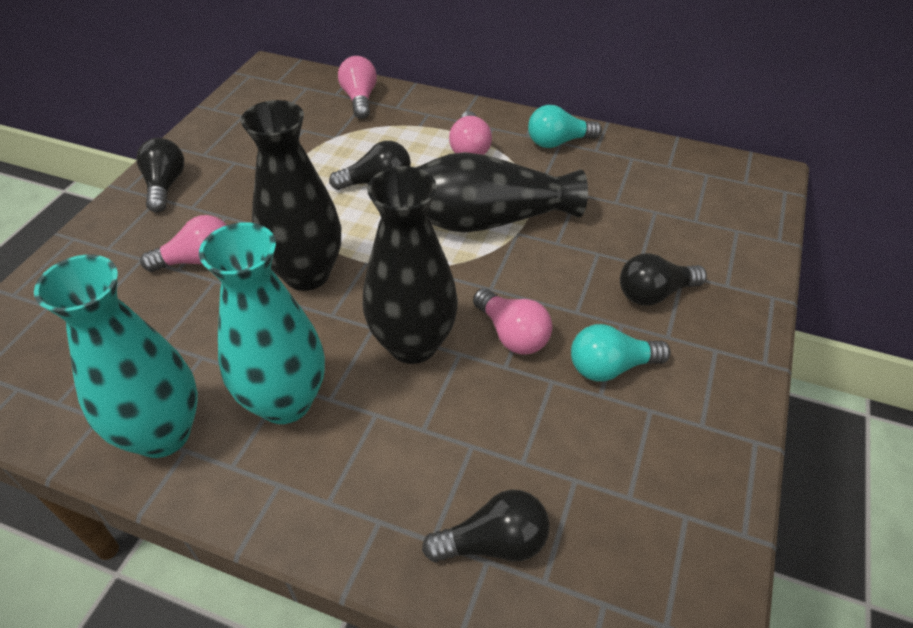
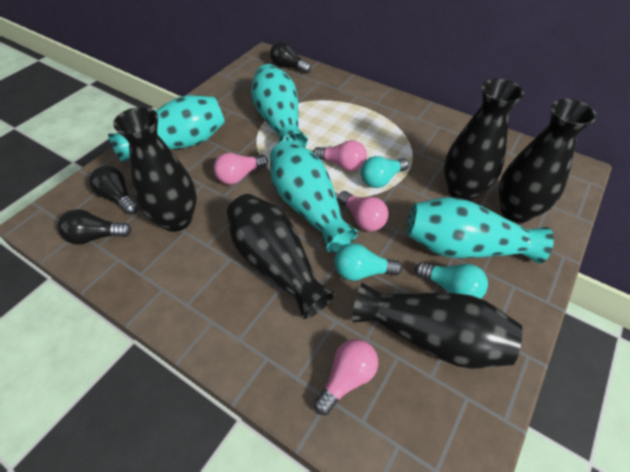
black light bulb: [136,138,184,212] [329,141,411,190] [422,489,550,562] [620,253,707,306] = 4 -> [58,209,132,245] [89,166,138,215] [270,41,311,73] = 3
black vase: [241,100,341,291] [363,166,458,364] [416,152,588,233] = 3 -> [113,107,197,232] [227,194,335,319] [352,282,522,369] [444,79,524,201] [499,99,597,223] = 5
turquoise light bulb: [528,105,602,148] [571,324,671,382] = 2 -> [334,243,403,281] [361,156,409,188] [415,262,488,299] = 3
turquoise vase: [34,255,198,458] [199,222,325,424] = 2 -> [108,95,225,163] [251,64,308,147] [270,141,358,253] [407,197,554,264] = 4

